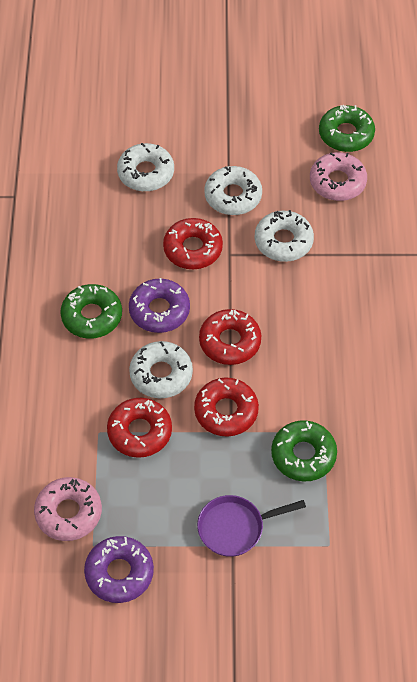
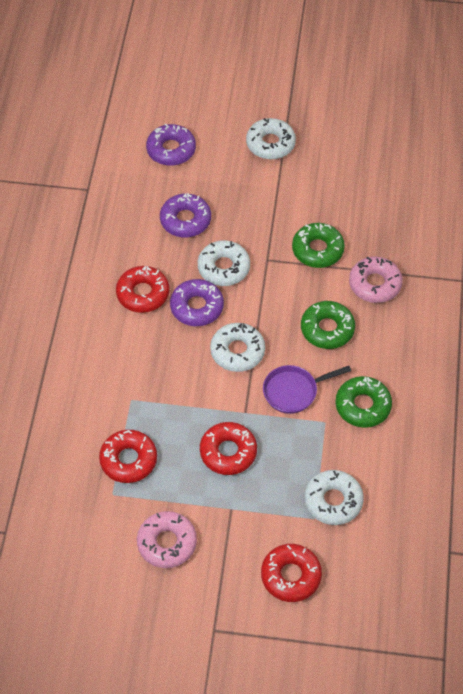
purple donut: [84,536,154,603] [129,278,190,333] = 2 -> [146,123,196,166] [160,193,211,237] [170,279,224,326] = 3

